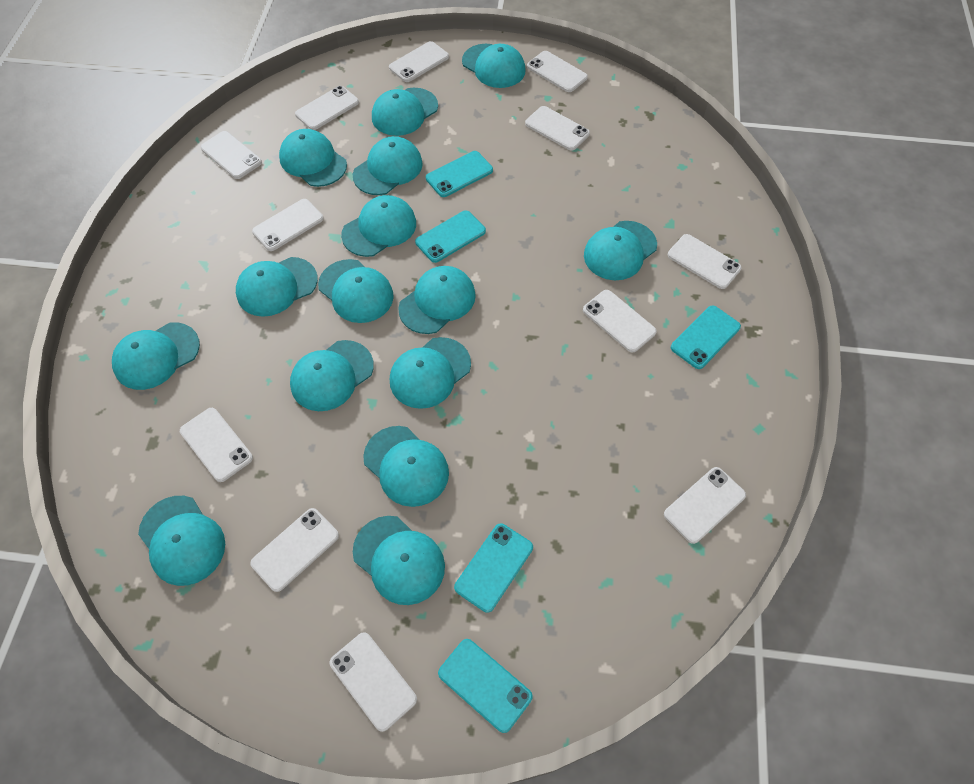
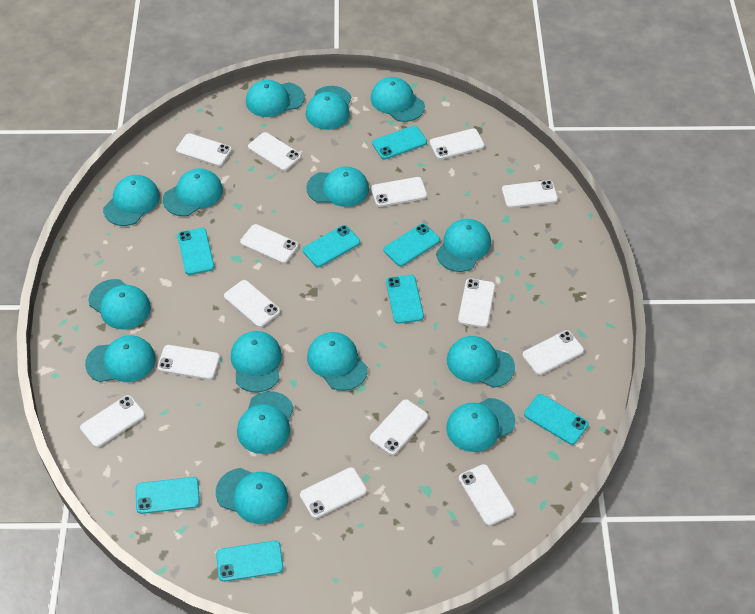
turquoise phone: [415,210,486,263] [426,151,493,197] [438,639,533,733] [454,524,533,613] [671,305,741,369] = 5 -> [136,477,200,514] [178,228,214,275] [216,541,283,582] [303,225,360,267] [372,126,427,159] [383,224,440,266] [386,275,424,324] [524,394,589,445] = 8
white phone: [180,408,253,482] [200,131,262,179] [250,508,339,592] [252,199,324,251] [295,86,359,130] [330,632,417,732] [389,41,449,82] [525,106,590,151] [527,51,588,92] [583,290,657,353] [664,467,746,544] [668,234,742,289] = 12 -> [80,395,145,448] [157,345,220,380] [176,133,232,166] [224,280,280,328] [240,224,299,264] [248,132,301,171] [300,467,367,518] [370,399,428,455] [371,177,427,207] [429,128,485,159] [458,278,495,328] [459,464,515,526] [502,180,558,208] [522,330,584,375] = 14

